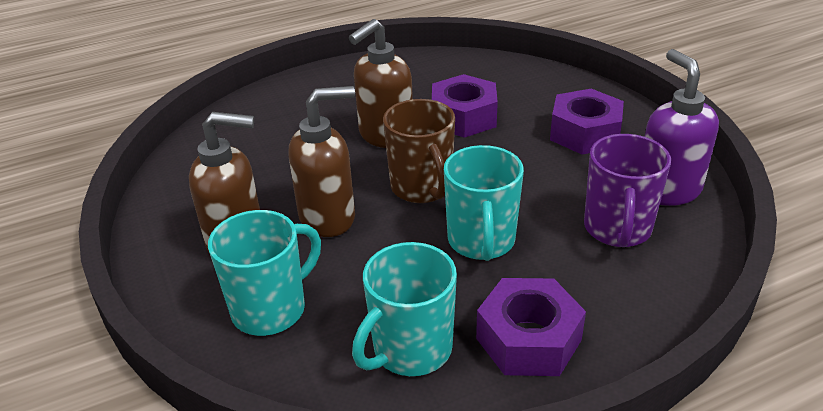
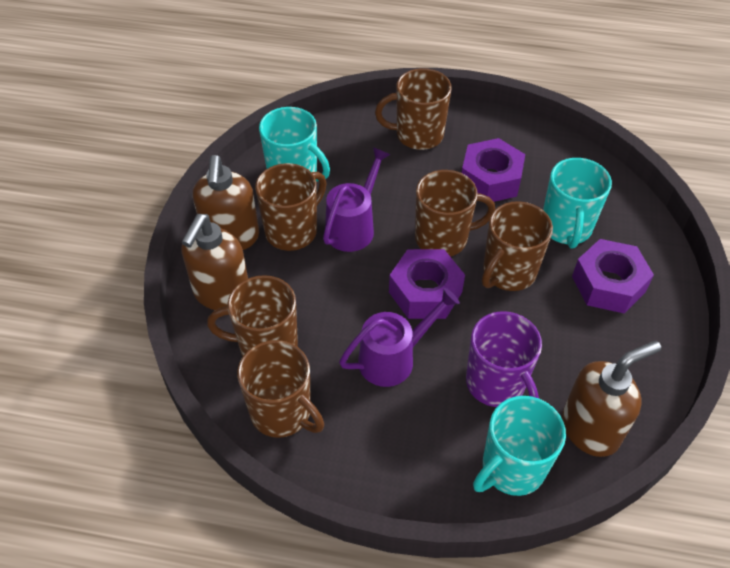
brown mug: [383,99,455,203] = 1 -> [207,275,298,356] [237,340,324,438] [255,163,326,251] [375,68,452,150] [415,170,495,256] [482,201,553,291] = 6
purple soap dispenser: [645,49,719,206] = 1 -> none = 0
purple watering can: none = 0 -> [323,147,390,252] [339,287,460,387] = 2

